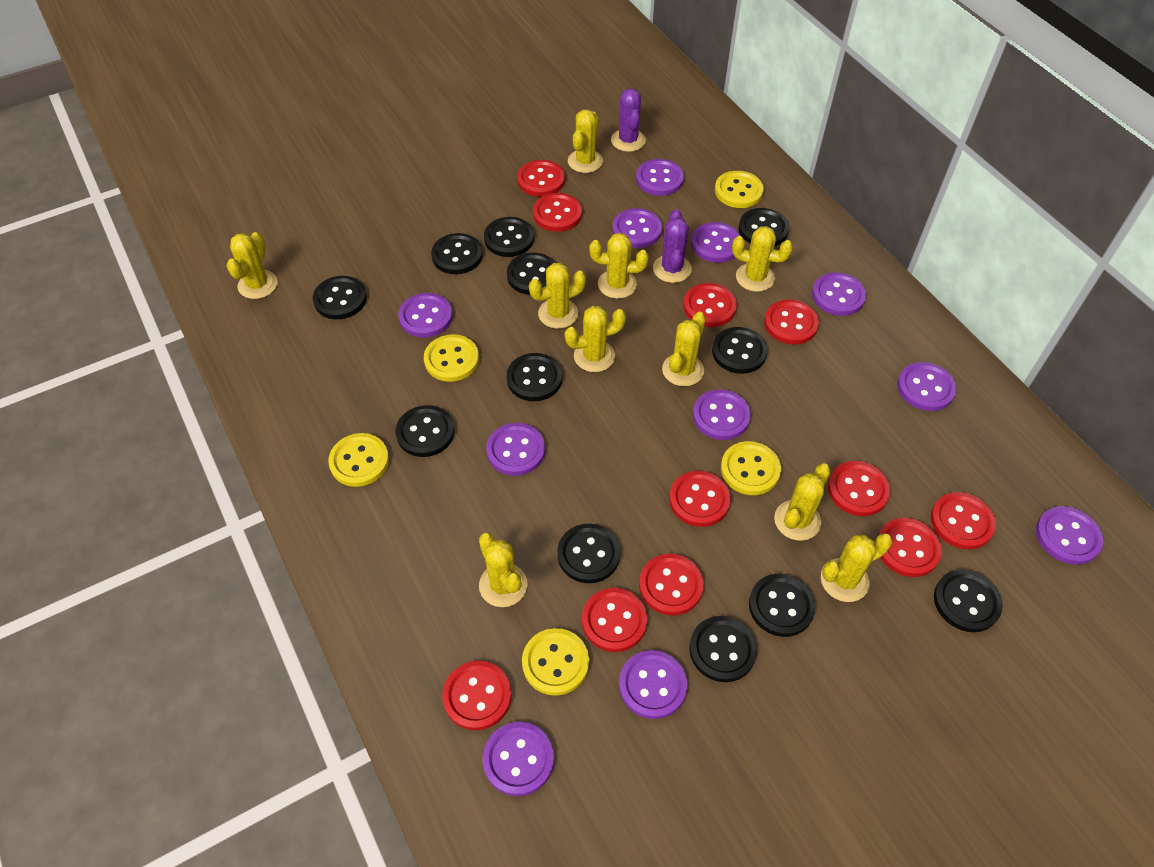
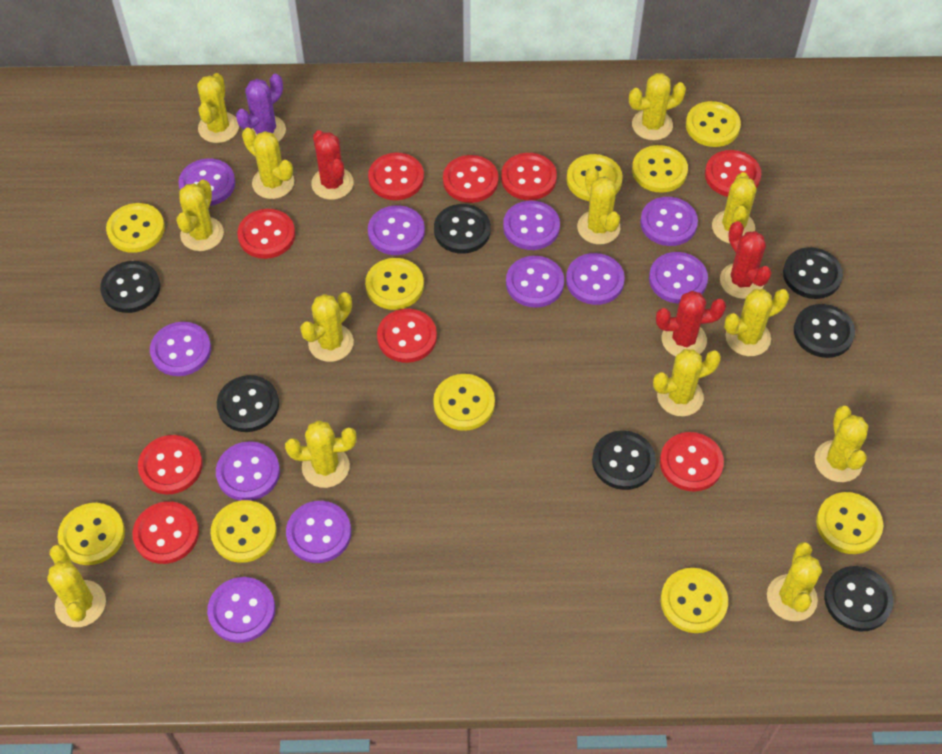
black button: [313,276,367,319] [396,405,454,457] [431,233,483,274] [484,217,534,257] [506,353,562,401] [507,253,555,295] [557,524,620,583] [689,616,757,682] [712,327,768,374] [739,208,789,246] [749,574,815,637] [934,569,1003,632] = 12 -> [100,261,161,313] [217,375,279,432] [434,204,491,254] [592,430,656,490] [783,247,843,299] [794,304,855,358] [824,566,893,632] = 7
purple cactus: [611,88,646,152] [653,209,692,283] = 2 -> [236,74,286,142] = 1
red button: [442,661,512,730] [517,160,565,197] [533,193,582,232] [582,588,647,652] [639,554,704,616] [669,471,731,527] [683,283,737,327] [764,299,819,344] [828,461,890,516] [878,518,942,577] [931,492,996,549] = 11 -> [132,501,199,564] [138,435,203,494] [237,209,295,259] [368,153,424,200] [377,309,437,363] [443,155,498,203] [501,153,557,200] [660,432,724,492] [705,150,762,197] = 9
red cactus: none = 0 -> [311,130,354,200] [656,291,726,357] [720,221,772,299] = 3
yellow button: [328,433,389,487] [424,334,479,382] [522,628,589,696] [715,171,764,208] [721,441,781,495] = 5 -> [58,503,125,565] [106,203,165,253] [210,500,277,563] [365,258,424,310] [433,374,495,431] [567,154,623,201] [632,145,688,193] [660,568,728,633] [686,101,741,147] [816,492,883,554] = 10
yellow cactus: [227,232,277,299] [479,533,528,607] [529,263,586,329] [565,306,626,372] [568,110,603,173] [589,233,649,299] [662,312,706,387] [732,226,793,292] [774,463,831,541] [821,533,892,602] = 10 -> [47,544,106,627] [176,180,224,251] [197,73,239,143] [242,128,294,199] [285,420,357,488] [300,292,354,362] [577,167,620,244] [629,73,686,140] [653,349,721,416] [712,172,757,244] [724,289,789,356] [767,542,822,621] [815,406,869,482] = 13

